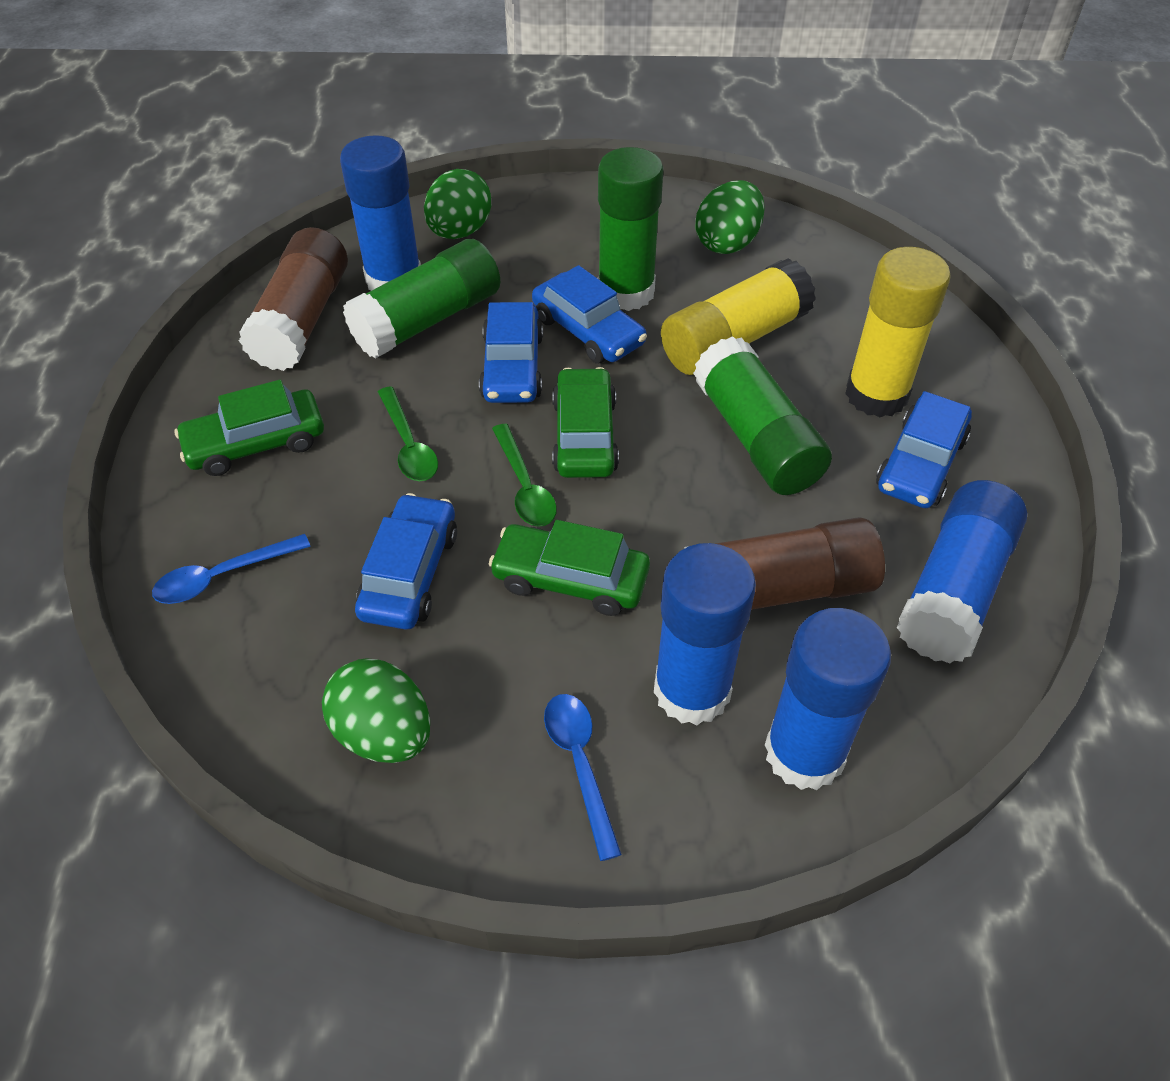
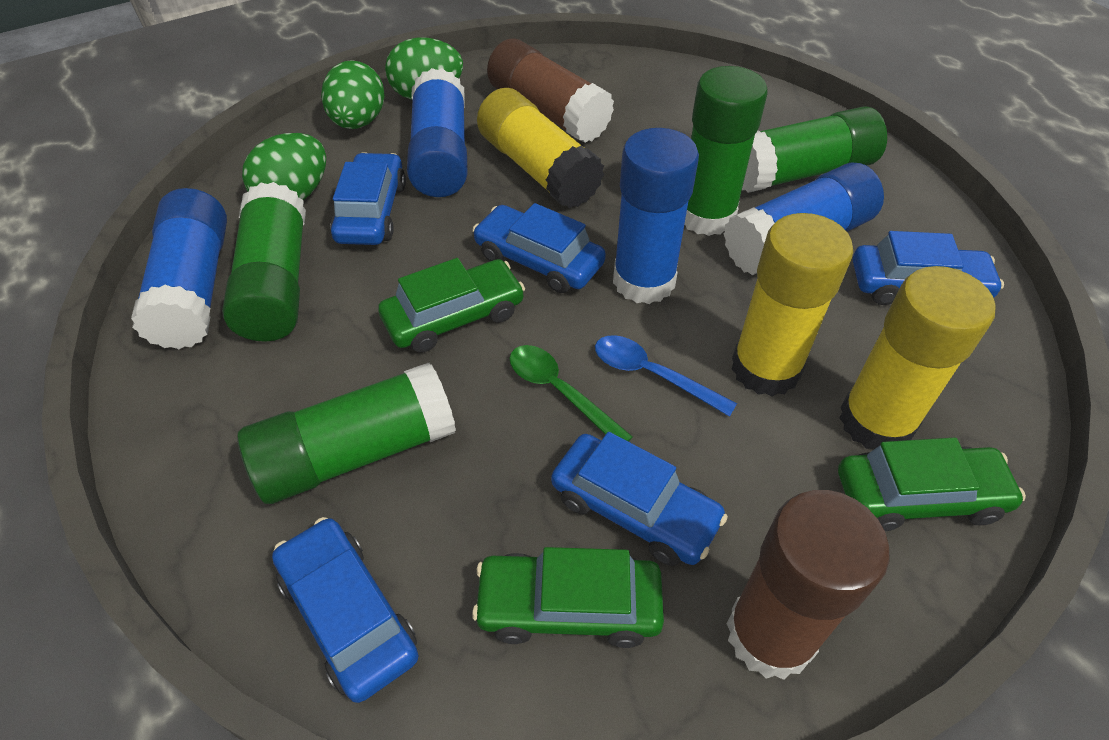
blue car: [355,493,457,630] [479,302,543,403] [532,265,647,363] [876,391,972,508] = 4 -> [272,517,419,703] [331,152,406,245] [472,203,606,293] [551,432,728,566] [853,231,1004,305] = 5
blue spoon: [152,534,311,604] [544,694,622,861] = 2 -> [595,335,737,417] = 1
green glue stick: [343,239,500,359] [598,147,664,311] [693,336,832,495] = 3 -> [222,182,306,342] [238,363,456,504] [684,66,767,236] [742,106,887,193] = 4
green spoon: [378,386,438,481] [492,424,557,527] = 2 -> [510,345,633,442] = 1
yellow glue stick: [661,258,816,375] [845,247,951,417] = 2 -> [477,88,604,208] [732,213,853,397] [839,266,995,449] = 3

